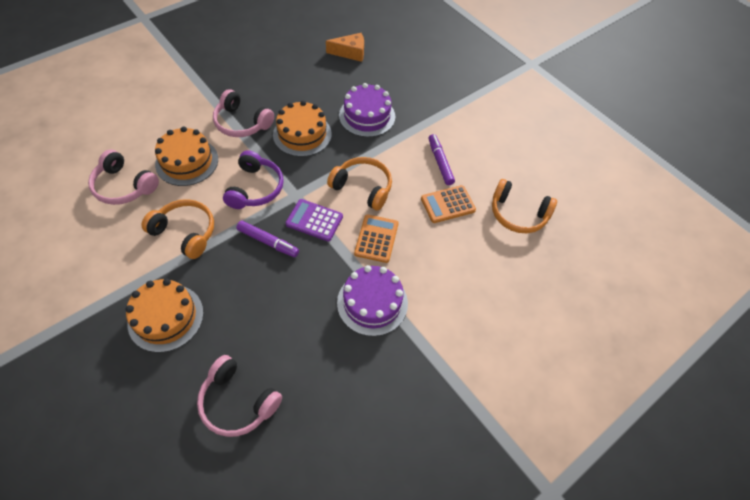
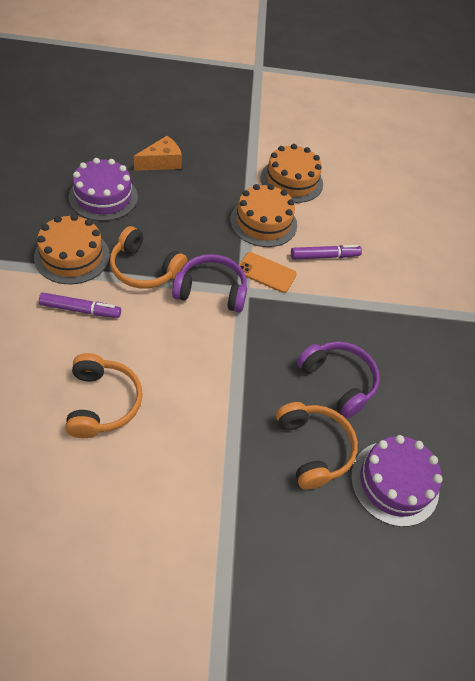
orange calculator: [354,214,399,263] [421,185,476,223] = 2 -> none = 0
orange phone: none = 0 -> [239,252,297,293] = 1
pink headphones: [88,150,159,205] [197,355,282,437] [213,89,274,137] = 3 -> none = 0
purple calculator: [286,199,343,241] = 1 -> none = 0
purple headphones: [223,150,284,209] = 1 -> [172,254,247,312] [297,341,380,418] = 2

